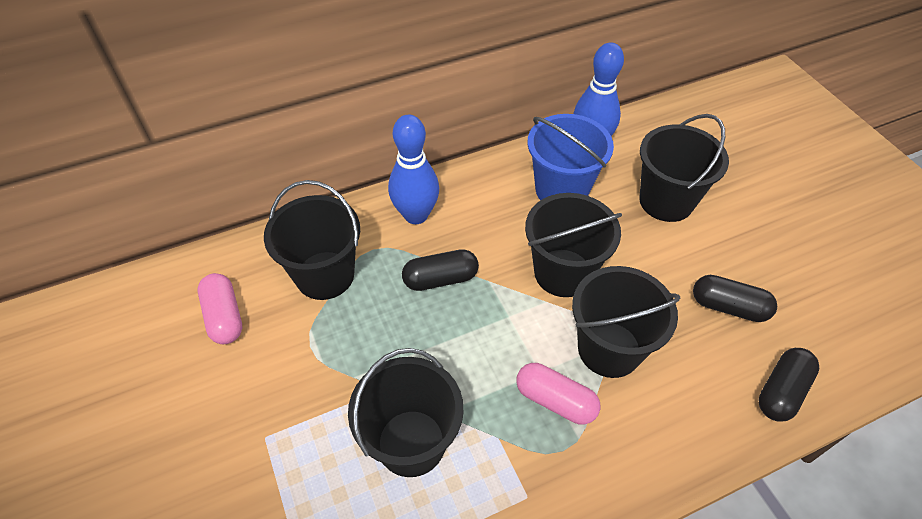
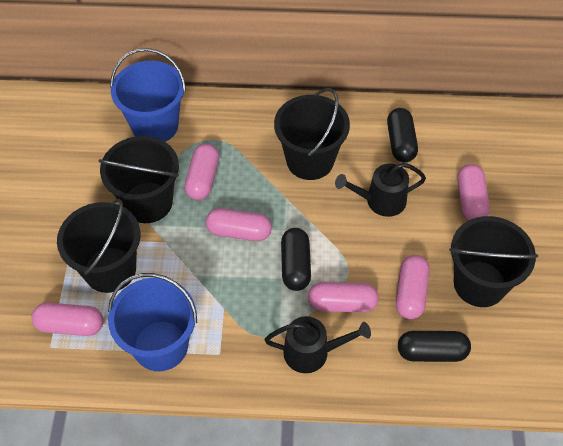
black bucket: [264,180,360,300] [348,348,463,477] [525,193,622,297] [572,266,680,378] [639,114,729,222] = 5 -> [57,199,140,293] [99,136,179,223] [274,88,350,180] [449,216,538,307] = 4
black watering can: none = 0 -> [265,316,371,373] [335,163,426,217] = 2
blue bowling pin: [388,115,439,224] [573,42,624,136] = 2 -> none = 0
blue bucket: [527,114,614,200] = 1 -> [108,273,197,371] [110,48,186,142] = 2
pink capsule: [198,273,242,344] [517,363,601,425] = 2 -> [32,303,103,336] [185,144,219,200] [206,208,272,241] [308,282,379,312] [396,255,430,319] [457,164,490,220] = 6

